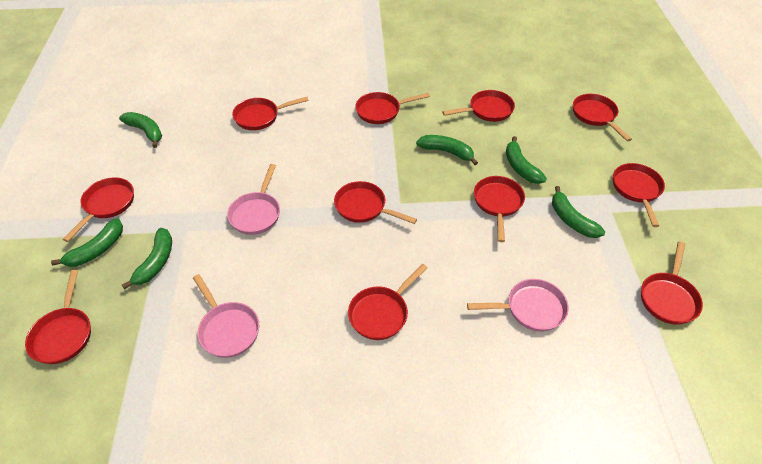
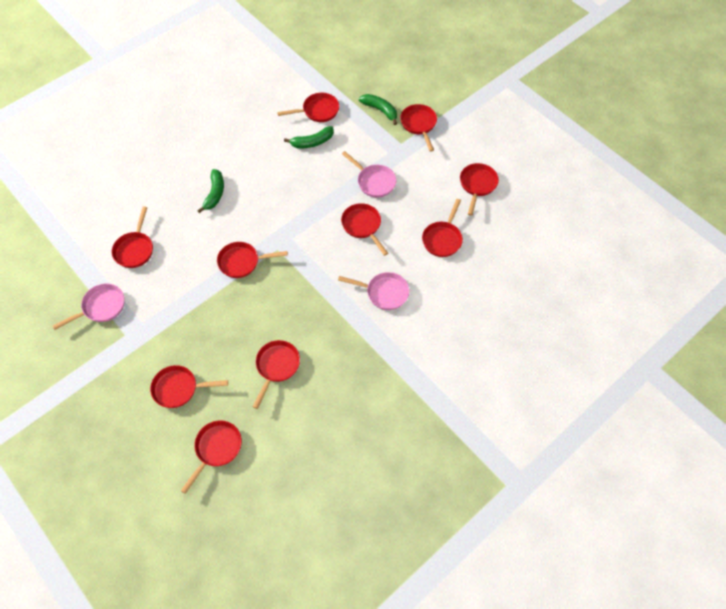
green banana: [51,218,123,267] [119,112,162,148] [122,228,172,289] [416,135,478,165] [506,136,547,184] [552,186,605,238] = 6 -> [197,169,224,213] [284,126,334,148] [359,94,397,125] = 3
red pan: [25,270,91,364] [62,177,134,242] [232,97,309,130] [334,181,417,224] [348,264,428,340] [355,92,430,124] [442,90,515,122] [474,176,525,242] [573,94,632,141] [613,163,665,227] [641,242,703,325] = 11 -> [112,206,153,268] [150,365,228,408] [181,420,242,494] [217,242,288,278] [253,340,300,409] [277,93,339,122] [341,203,388,256] [400,104,437,152] [422,199,463,257] [460,163,499,216] = 10

